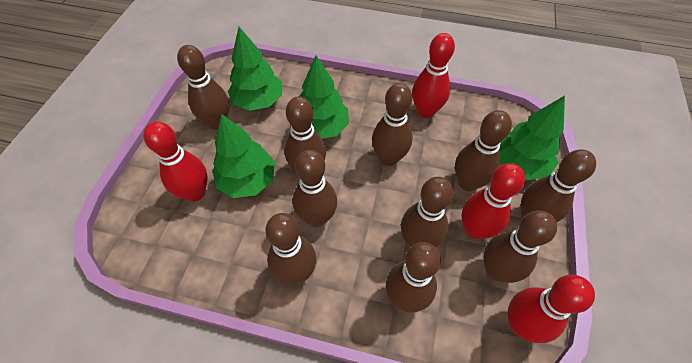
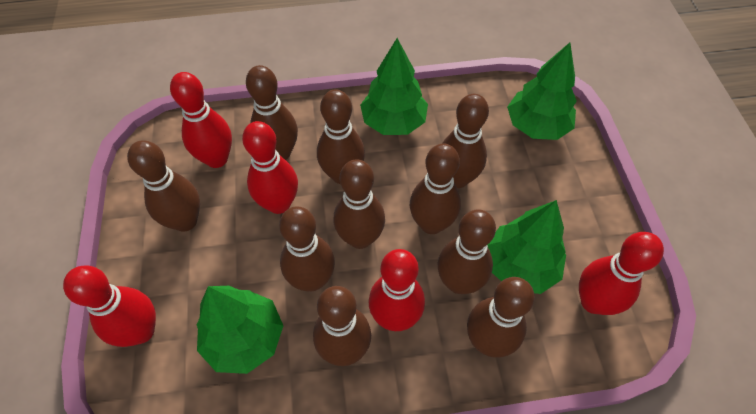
red bowling pin: [143,121,208,201] [412,33,455,118] [461,163,525,239] [508,275,595,343] = 4 -> [63,265,156,347] [170,72,232,168] [242,121,298,214] [369,249,425,331] [579,232,664,315] = 5

